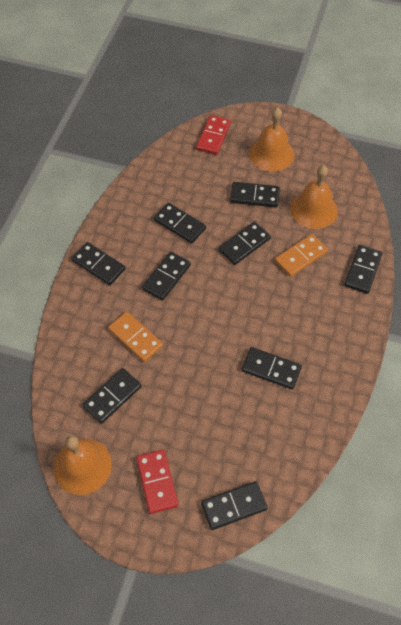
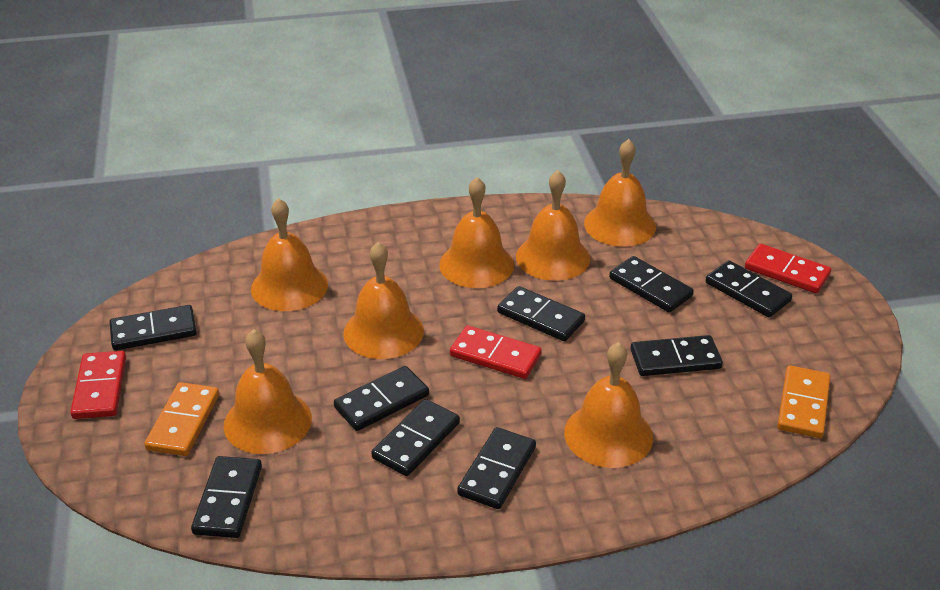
orange bell: [54,436,112,495] [249,107,294,172] [290,165,338,229] = 3 -> [224,329,312,454] [251,198,328,311] [343,242,424,359] [439,177,514,288] [516,170,590,281] [564,342,653,468] [584,139,656,247] = 7
red domino: [136,450,178,514] [196,115,231,155] = 2 -> [70,351,126,419] [450,325,542,379] [745,244,831,294] = 3

